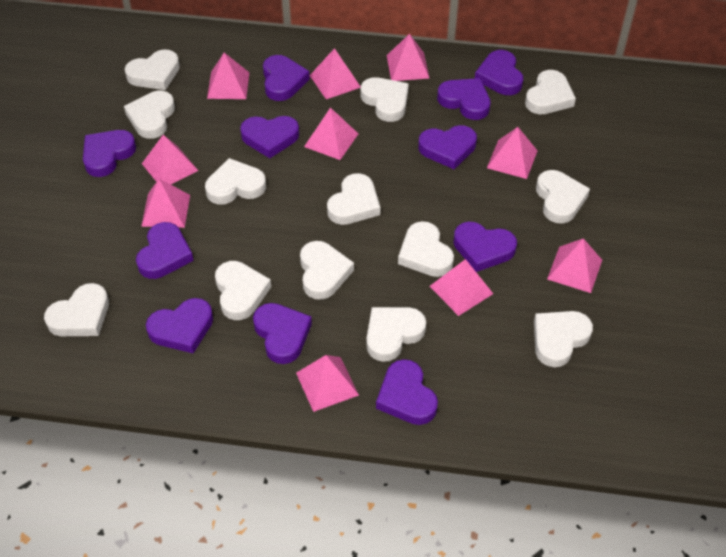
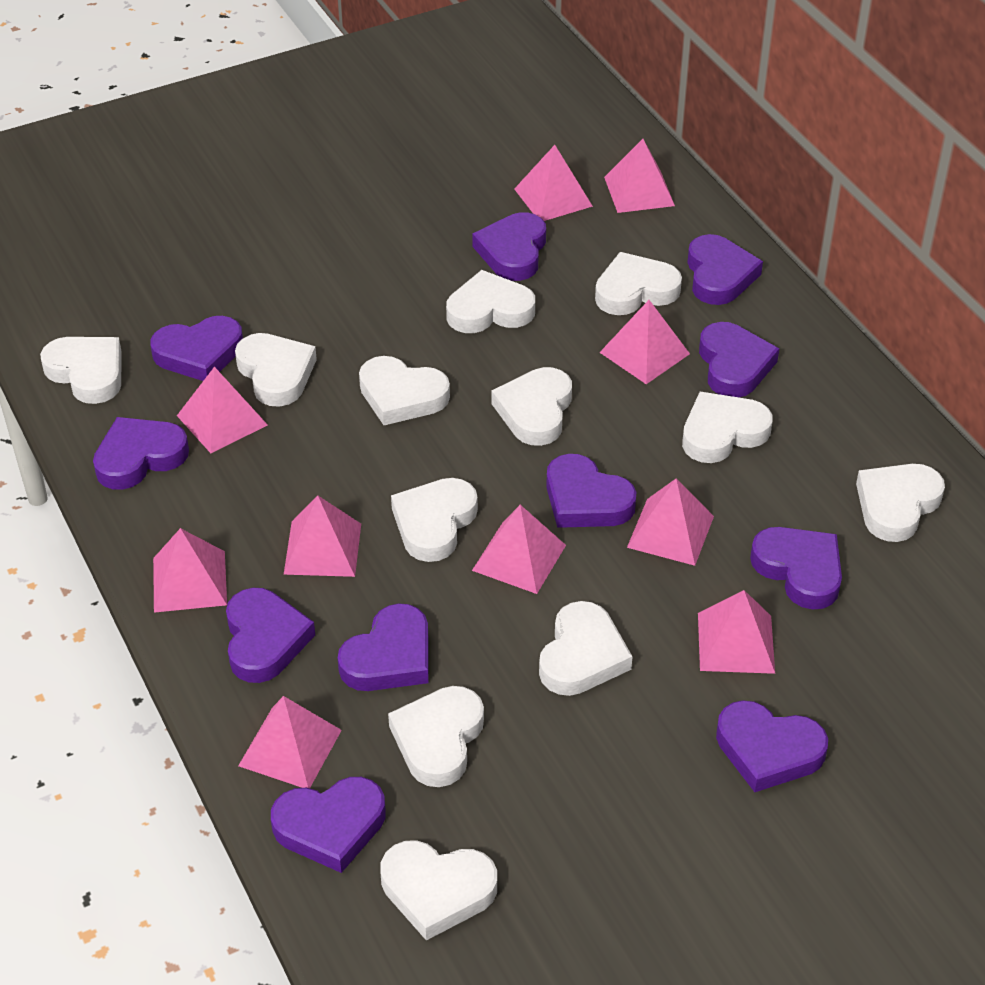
white heart: [44,283,109,336] [124,49,180,90] [124,91,175,139] [205,158,266,205] [215,261,271,320] [300,241,354,300] [327,173,380,225] [361,77,409,122] [366,307,426,362] [398,221,454,277] [525,70,576,114] [534,311,593,367] [536,170,590,223] = 13 -> [40,337,121,404] [235,333,317,407] [359,356,450,425] [380,840,497,941] [388,686,484,787] [391,478,478,562] [446,270,535,333] [491,367,572,446] [539,601,633,696] [595,252,682,315] [682,392,773,463] [856,464,945,542] = 12

